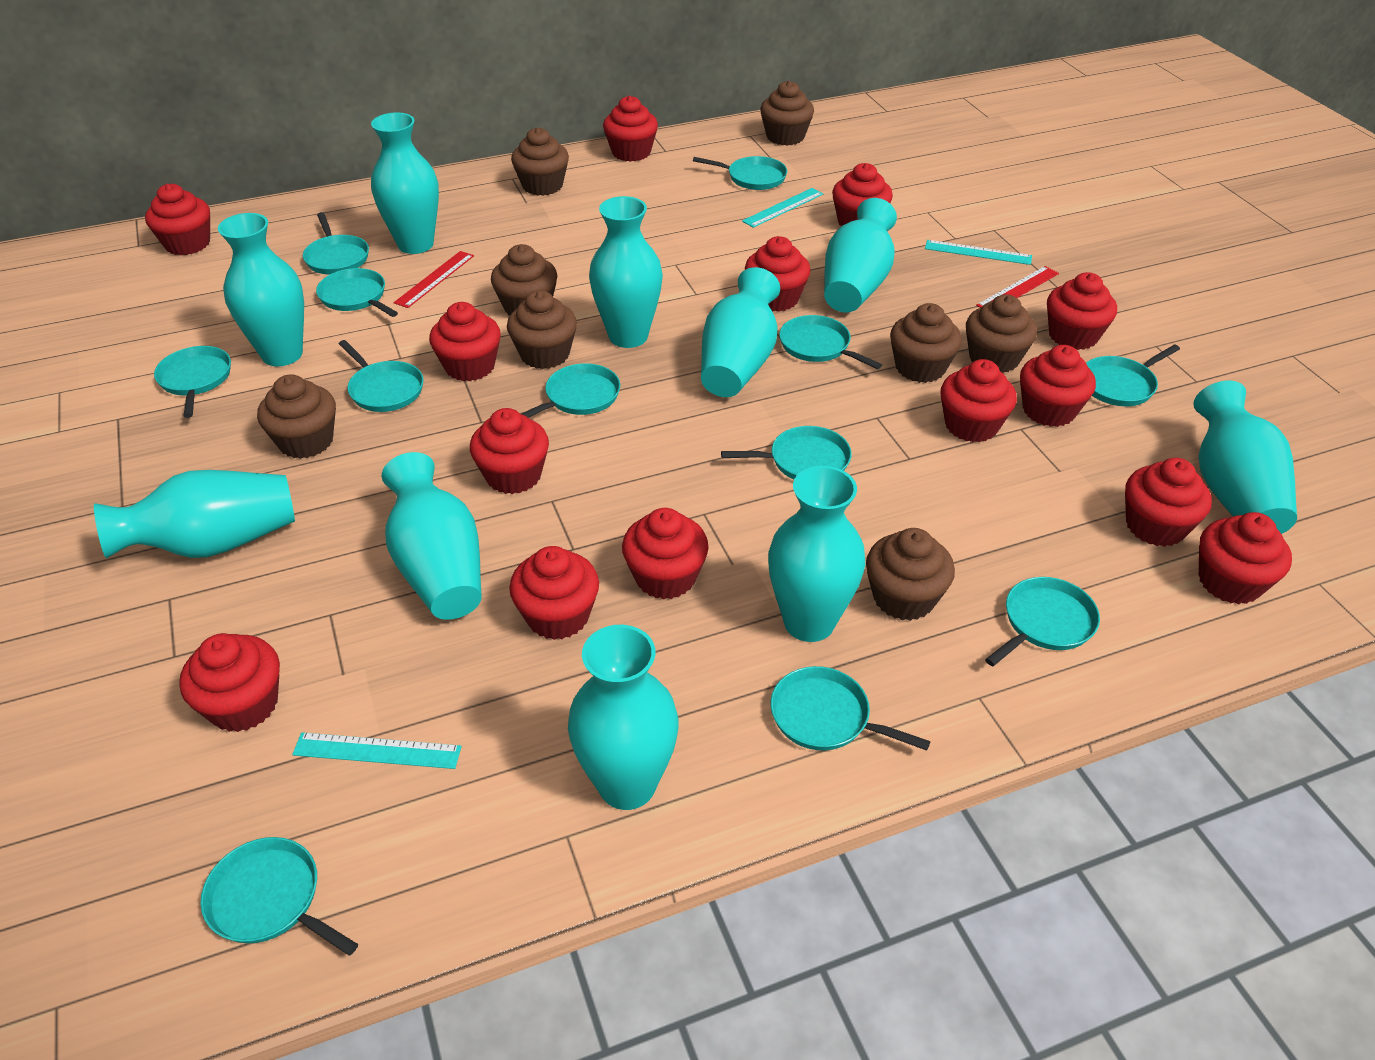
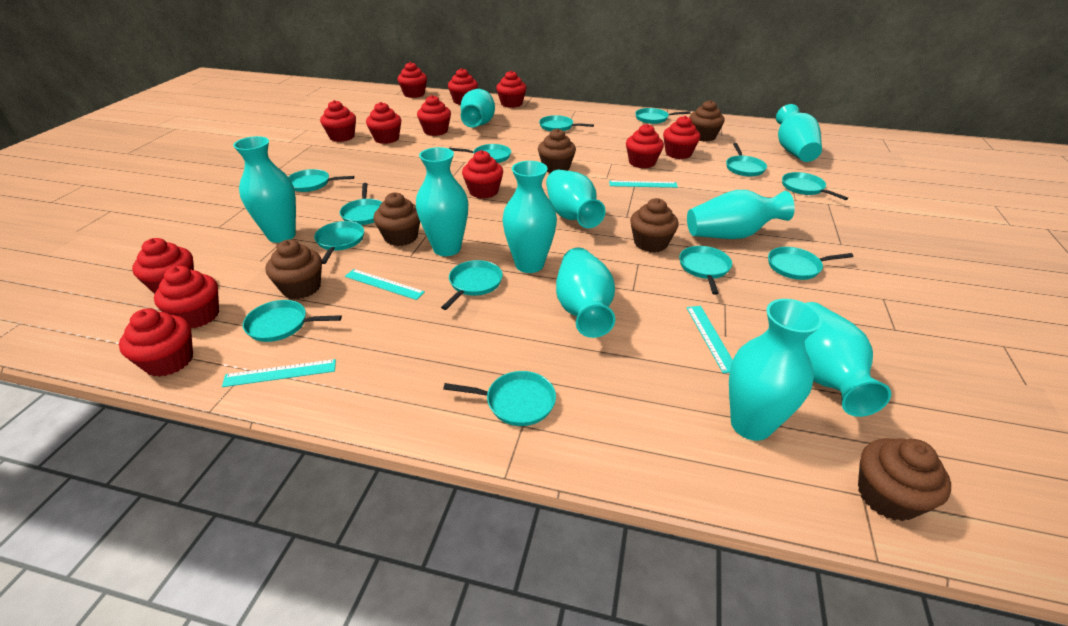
brown cupcake: [257,374,336,459] [491,244,557,316] [507,290,577,369] [511,128,569,196] [760,81,814,146] [866,528,955,621] [890,303,962,383] [966,294,1037,373] = 8 -> [266,239,322,299] [374,192,420,246] [538,128,576,173] [630,198,679,253] [689,100,725,141] [858,438,951,521] = 6
red cupcake: [145,184,210,255] [179,633,280,732] [429,302,501,381] [470,408,549,494] [509,546,599,640] [603,96,658,162] [622,508,709,600] [745,236,811,312] [832,163,893,226] [941,359,1017,442] [1020,345,1096,427] [1047,272,1117,350] [1125,458,1212,547] [1199,512,1292,604] = 14 -> [119,308,193,377] [132,238,194,294] [154,266,219,328] [320,100,356,142] [366,102,401,144] [397,62,427,98] [417,95,451,136] [448,68,478,105] [462,150,503,199] [496,70,527,108] [626,124,664,168] [663,116,700,159] = 12
red ruler: [394,251,474,308] [976,266,1059,308] = 2 -> none = 0
turquoise pan: [154,346,231,418] [201,837,358,956] [303,212,369,275] [316,268,398,317] [339,340,424,412] [522,363,620,418] [693,156,787,190] [721,426,852,479] [771,666,931,751] [779,315,882,369] [985,577,1100,666] [1086,344,1180,406] = 12 -> [243,300,342,342] [288,169,354,192] [314,221,364,264] [340,183,382,225] [441,260,503,310] [443,371,556,426] [449,144,511,163] [539,115,594,132] [635,108,690,124] [679,246,732,295] [726,143,767,177] [768,247,854,280] [782,172,848,200] = 13
turquoise ruler: [292,732,462,769] [742,188,823,228] [925,240,1032,265] = 3 -> [222,359,336,387] [345,269,425,300] [609,181,678,188] [686,306,733,373] = 4

